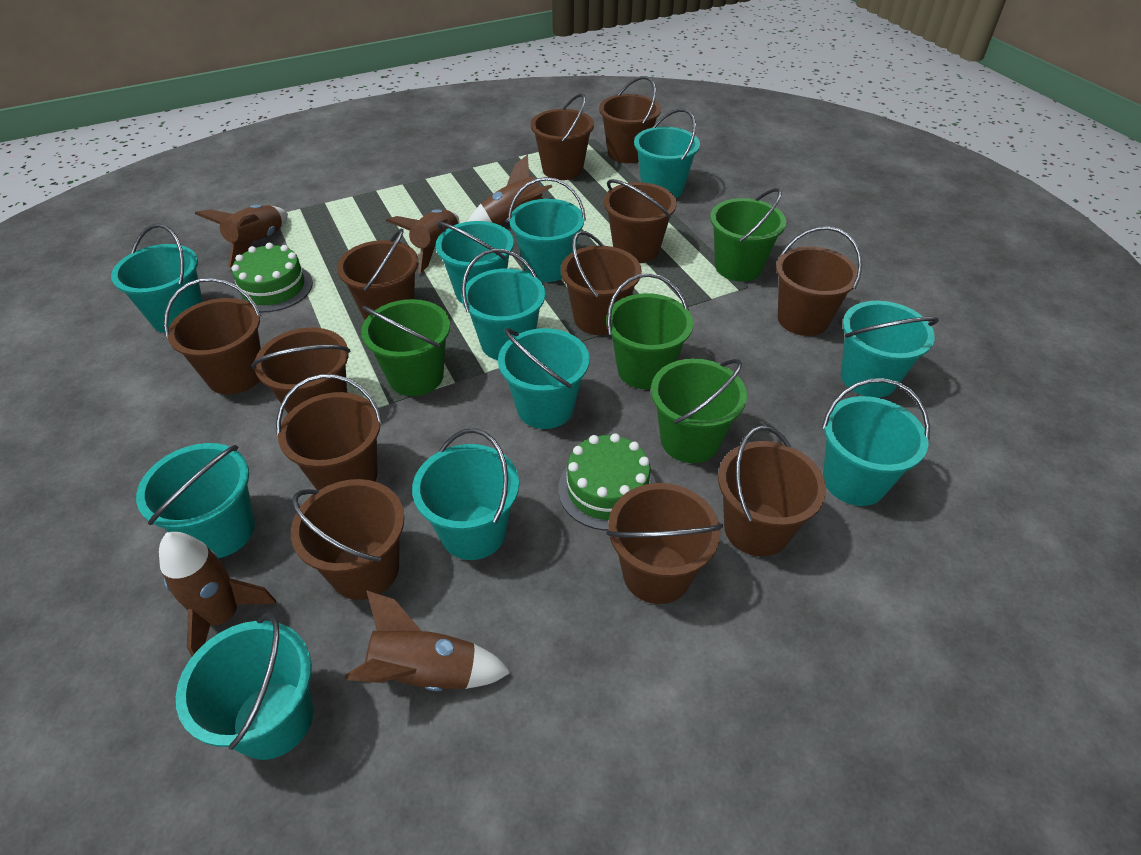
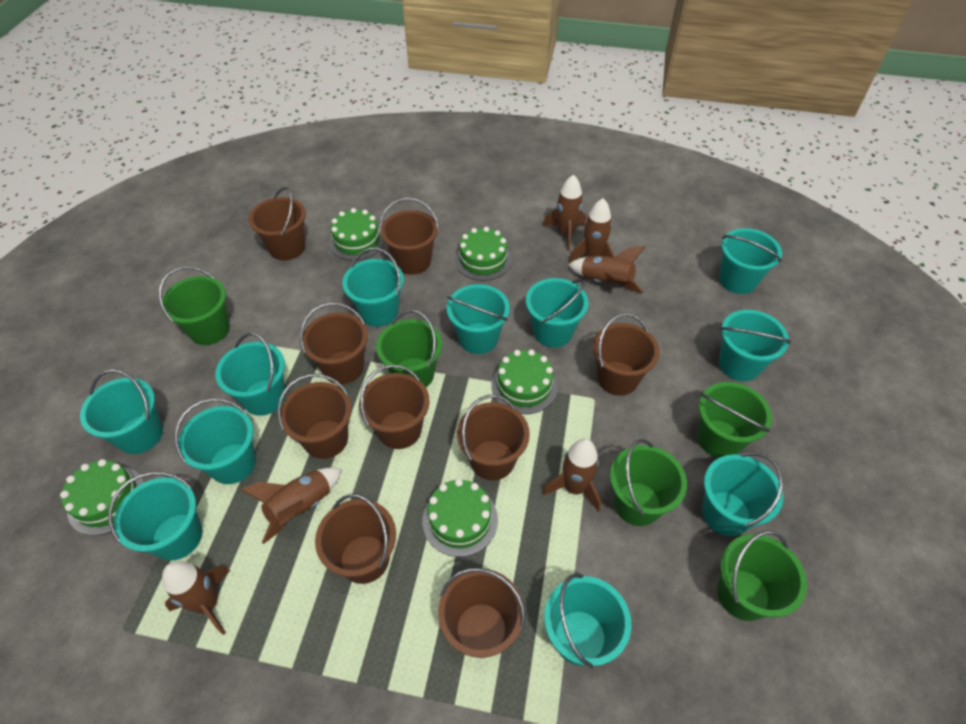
brown bucket: [164,278,262,395] [251,327,351,413] [276,374,383,490] [291,479,404,600] [337,229,419,320] [531,93,594,180] [561,231,642,335] [599,76,661,163] [604,179,677,263] [606,483,723,604] [718,426,826,557] [776,226,862,336] = 12 -> [248,187,306,260] [277,374,352,459] [300,303,368,384] [315,494,396,584] [359,365,430,449] [379,198,439,275] [438,568,525,658] [457,395,530,480] [593,313,660,396] = 9
brown rocket: [159,532,276,656] [195,205,288,267] [345,590,511,691] [386,209,459,273] [468,155,552,225] = 5 -> [162,561,230,635] [241,468,342,544] [542,439,601,512] [543,174,586,251] [568,246,645,293] [569,198,614,263] = 6
green bucket: [361,299,450,396] [606,273,693,389] [651,359,747,463] [710,188,786,282] = 4 -> [158,266,230,345] [376,310,442,387] [610,439,687,526] [697,382,772,458] [717,530,807,621] = 5
green cake: [232,243,313,312] [558,433,656,530] = 2 -> [60,459,144,536] [329,208,384,261] [422,479,498,557] [455,227,512,281] [491,349,557,414] = 5

